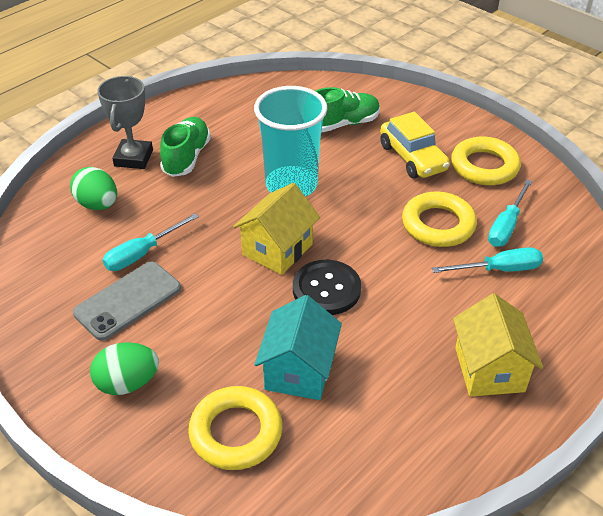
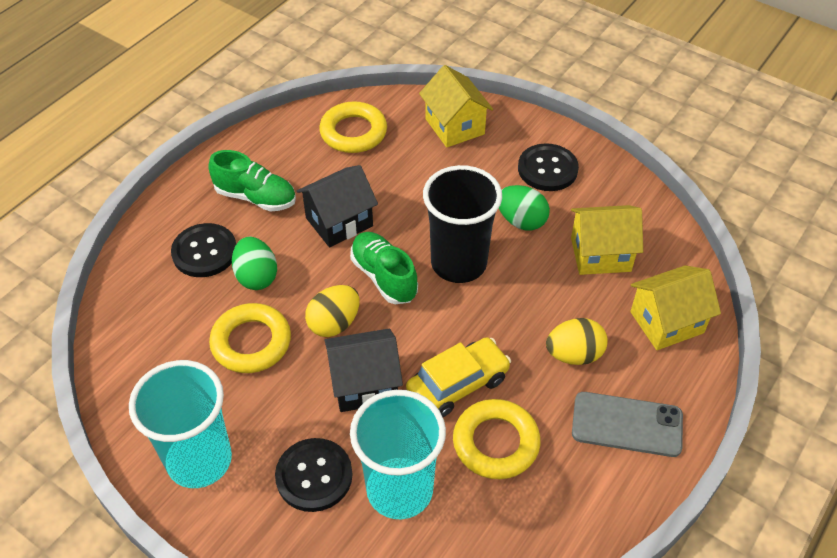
black button: [293,260,361,315] = 1 -> [171,223,236,277] [275,438,353,512] [518,143,579,191] = 3
black cup: none = 0 -> [423,165,502,283] = 1
black house: none = 0 -> [296,165,378,247] [325,329,403,412] = 2
grey trophy: [97,76,153,169] = 1 -> none = 0
turquoise cup: [254,86,327,197] = 1 -> [129,360,232,488] [350,390,446,519] = 2
turquoise house: [254,295,342,400] = 1 -> none = 0
turquoise screwdriver: [103,213,199,271] [432,247,543,273] [488,180,532,247] = 3 -> none = 0
yellow egg: none = 0 -> [305,285,360,337] [546,318,608,365] = 2
yellow house: [233,183,320,275] [453,293,543,397] = 2 -> [419,65,493,148] [571,205,643,275] [630,265,721,350] = 3

